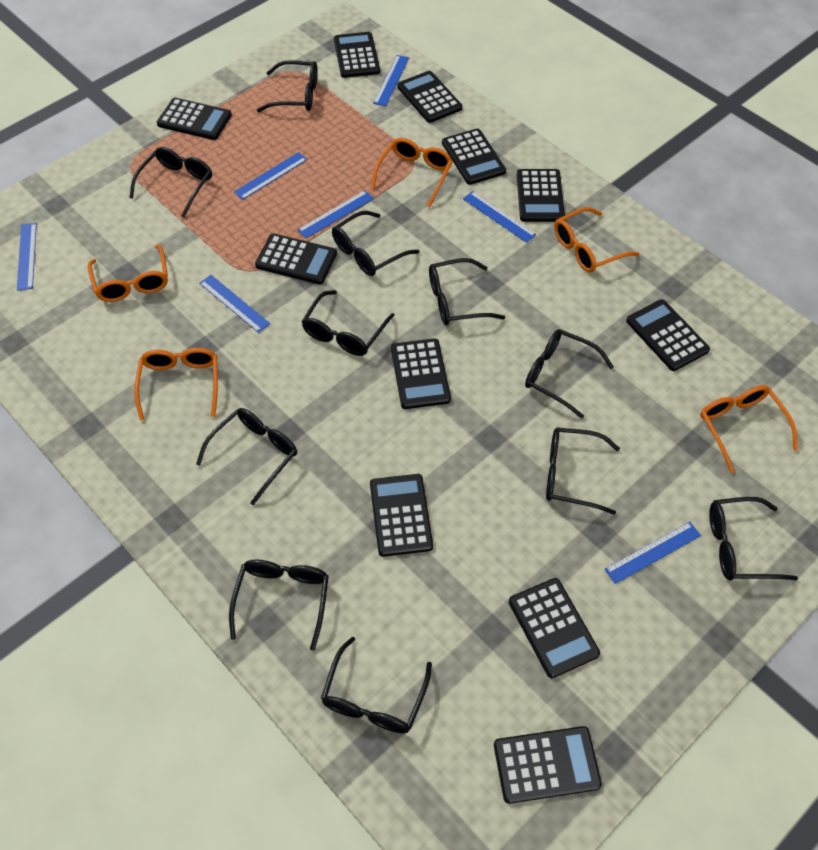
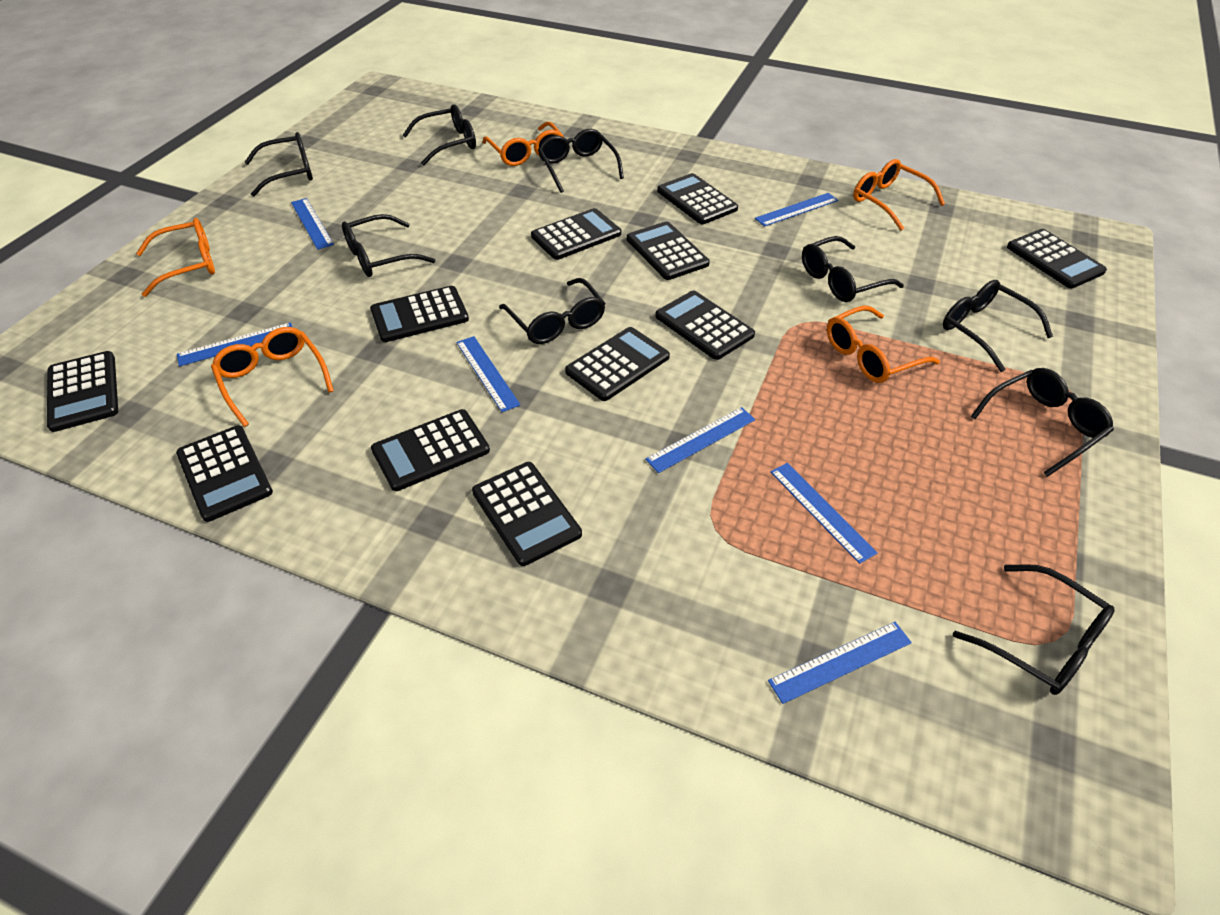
black glasses: [129,147,212,218] [196,408,297,505] [229,560,329,651] [257,60,318,112] [301,290,395,356] [321,636,432,734] [332,211,420,276] [429,258,505,325] [525,329,614,419] [546,428,620,515] [709,497,798,581] = 11 -> [245,132,313,196] [342,214,435,277] [403,104,476,166] [499,278,605,344] [538,129,624,193] [802,236,904,302] [943,280,1053,372] [953,564,1115,695] [971,368,1114,477] = 9

